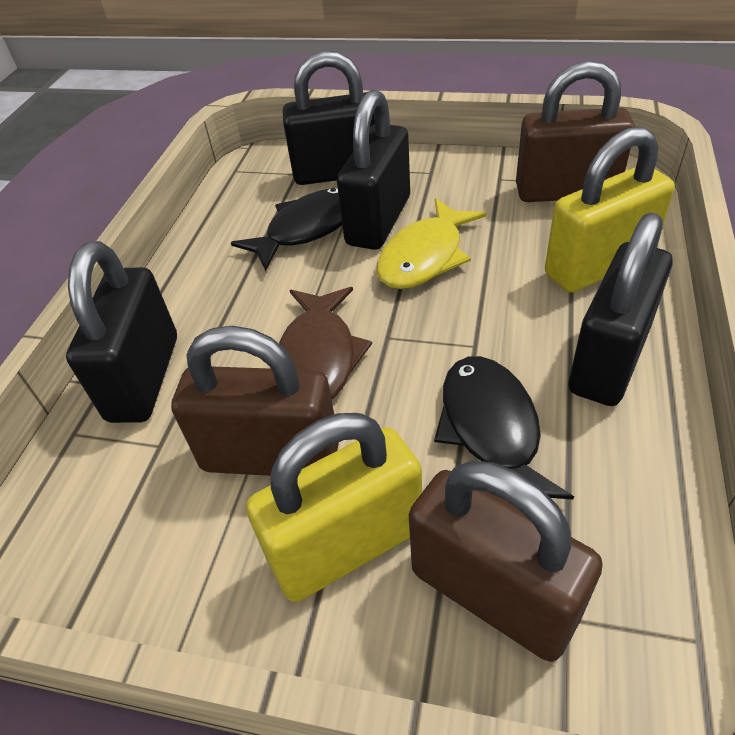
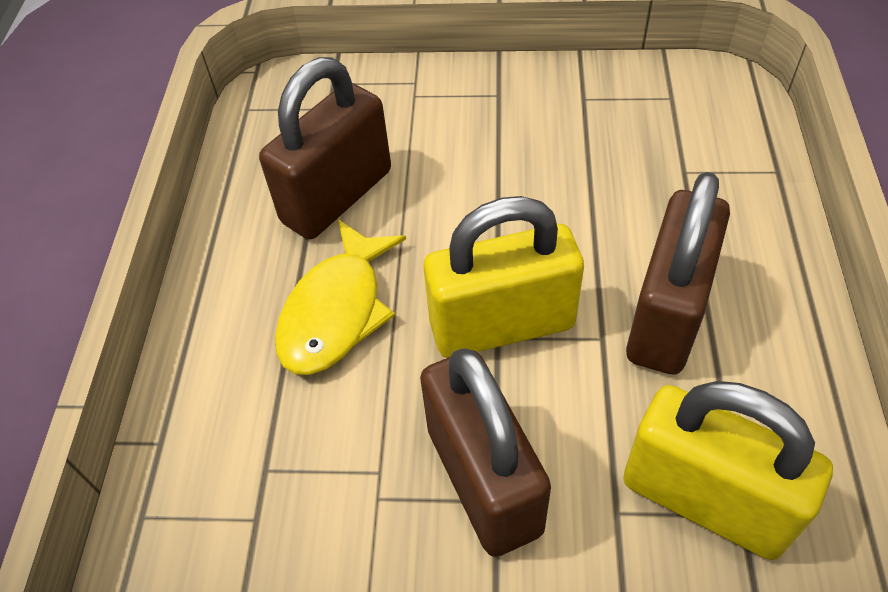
black fish: [231,188,342,271] [434,356,574,500] = 2 -> none = 0
black padlock: [66,241,177,423] [283,51,375,185] [337,90,410,250] [569,213,673,406] = 4 -> none = 0
brown fish: [279,287,372,400] = 1 -> none = 0

